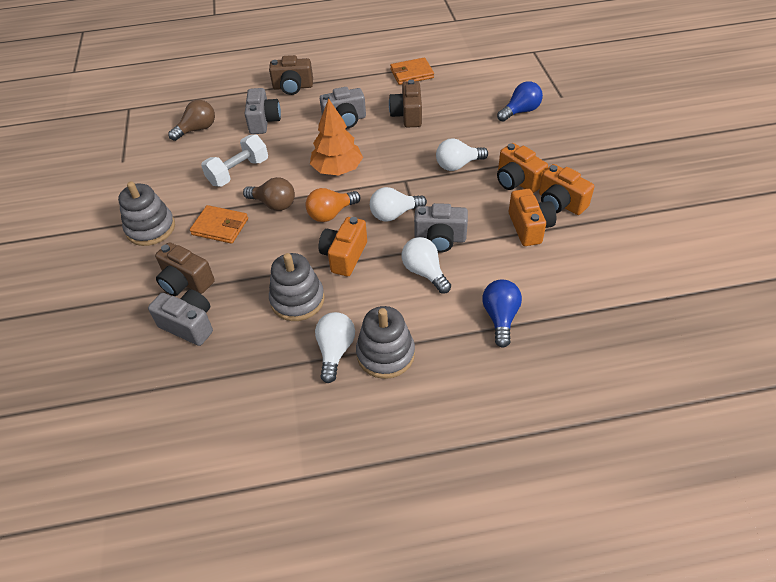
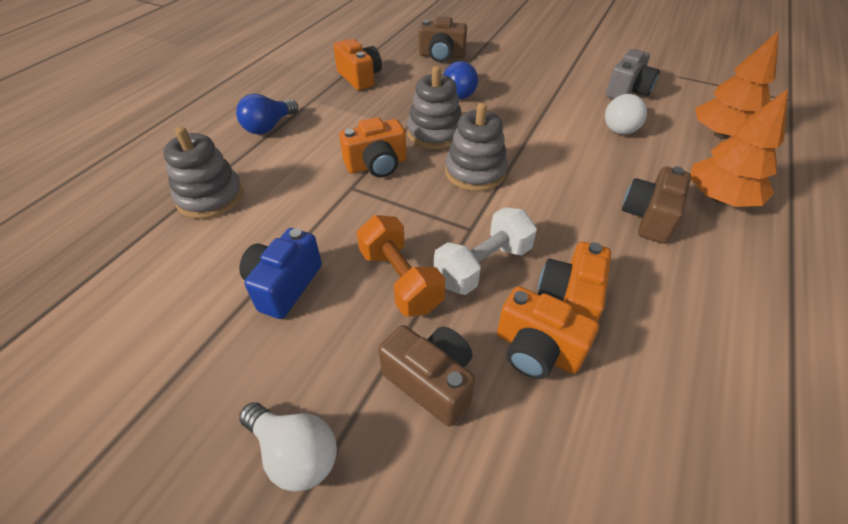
blue camera: none = 0 -> [239,228,322,319] = 1
brown light bulb: [168,100,215,141] [243,177,295,211] = 2 -> none = 0
grey camera: [148,289,213,346] [245,88,281,134] [320,87,366,129] [414,203,468,253] = 4 -> [606,49,660,99] = 1
orange dumbbell: none = 0 -> [357,215,445,317] = 1
orange light bulb: [306,188,360,222] = 1 -> none = 0
orange tree: [310,98,363,175] = 1 -> [691,89,788,207] [695,31,779,139] = 2
orange wallet: [190,205,248,244] [390,58,434,85] = 2 -> none = 0
white light bulb: [315,312,355,383] [370,187,427,221] [402,237,451,294] [436,138,488,171] = 4 -> [239,402,337,492] [605,94,647,135] = 2

